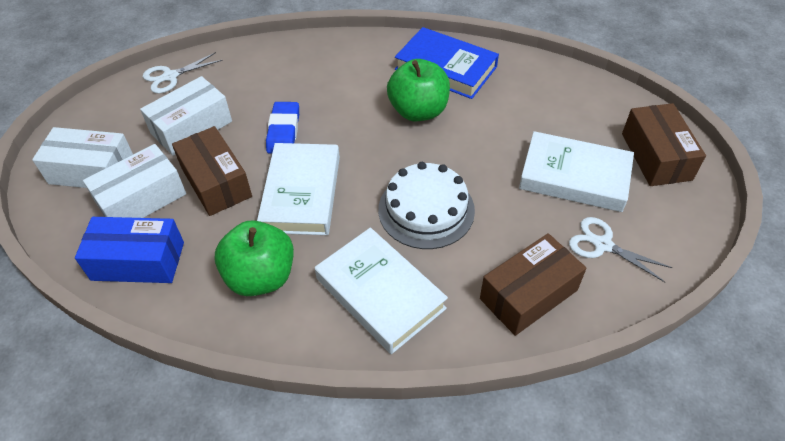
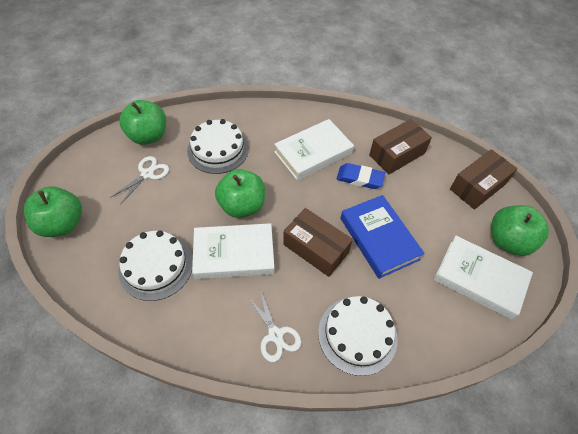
blue box: [75,217,184,283] = 1 -> none = 0
green apple: [214,220,294,296] [387,59,450,121] = 2 -> [24,187,82,237] [119,100,166,145] [215,169,265,218] [492,205,549,256] = 4
white box: [32,127,133,188] [83,144,186,218] [140,76,232,156] = 3 -> none = 0
white cake: [378,162,475,249] = 1 -> [118,230,193,301] [187,119,249,174] [318,296,398,376] = 3

